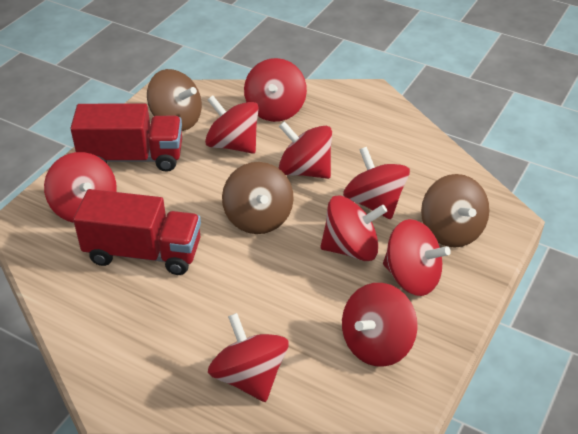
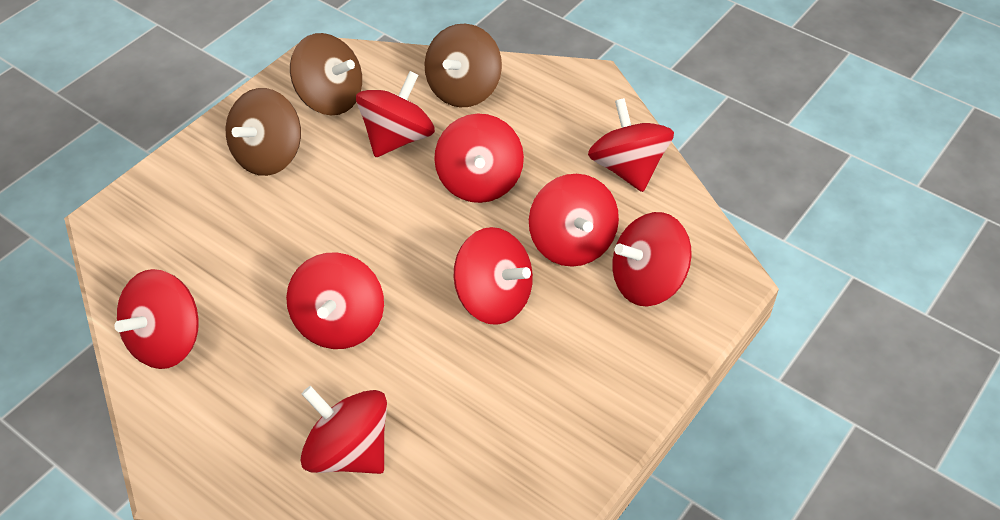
red truck: [70,103,182,172] [73,189,201,275] = 2 -> none = 0

